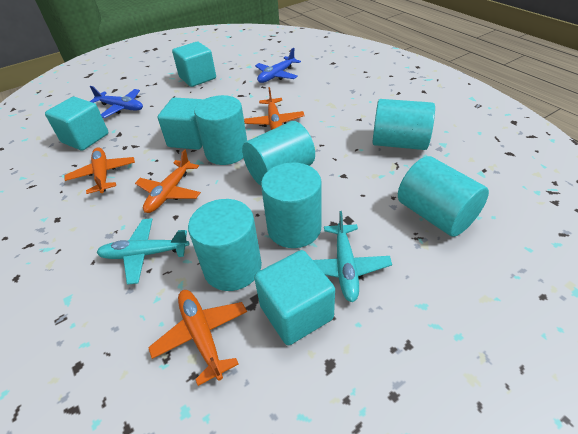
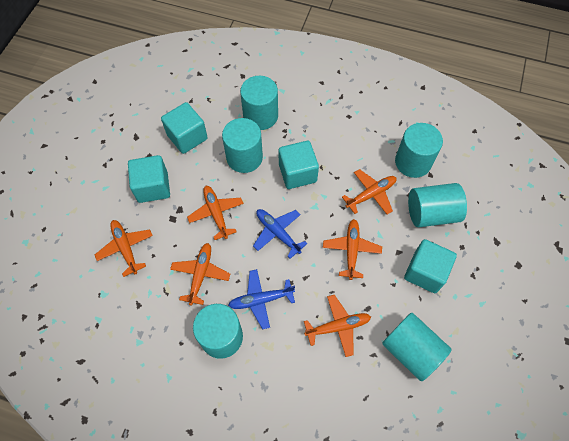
orange plane: [65,147,135,194] [135,149,201,213] [148,290,247,386] [244,87,305,130] = 4 -> [95,220,153,277] [170,243,230,306] [187,186,244,240] [304,295,371,357] [323,219,382,280] [342,169,397,215] = 6
turquoise plane: [96,218,189,285] [313,211,392,302] = 2 -> none = 0

